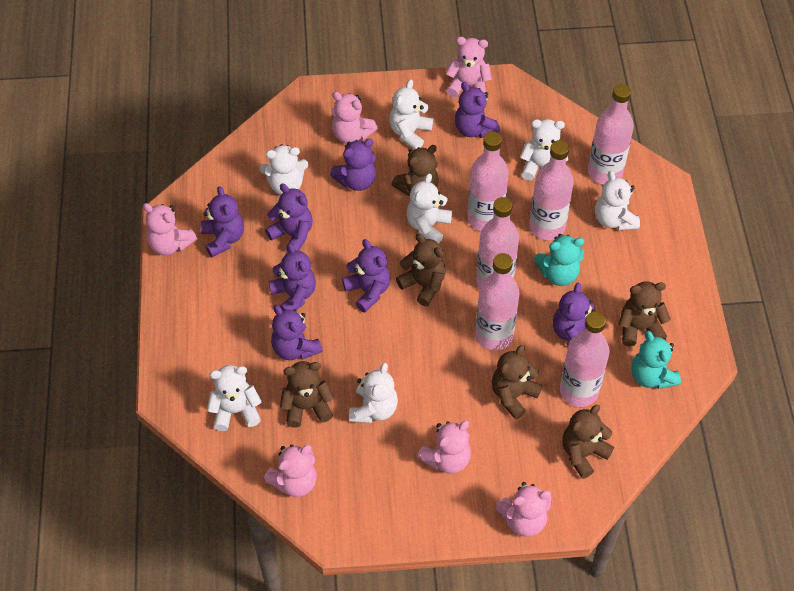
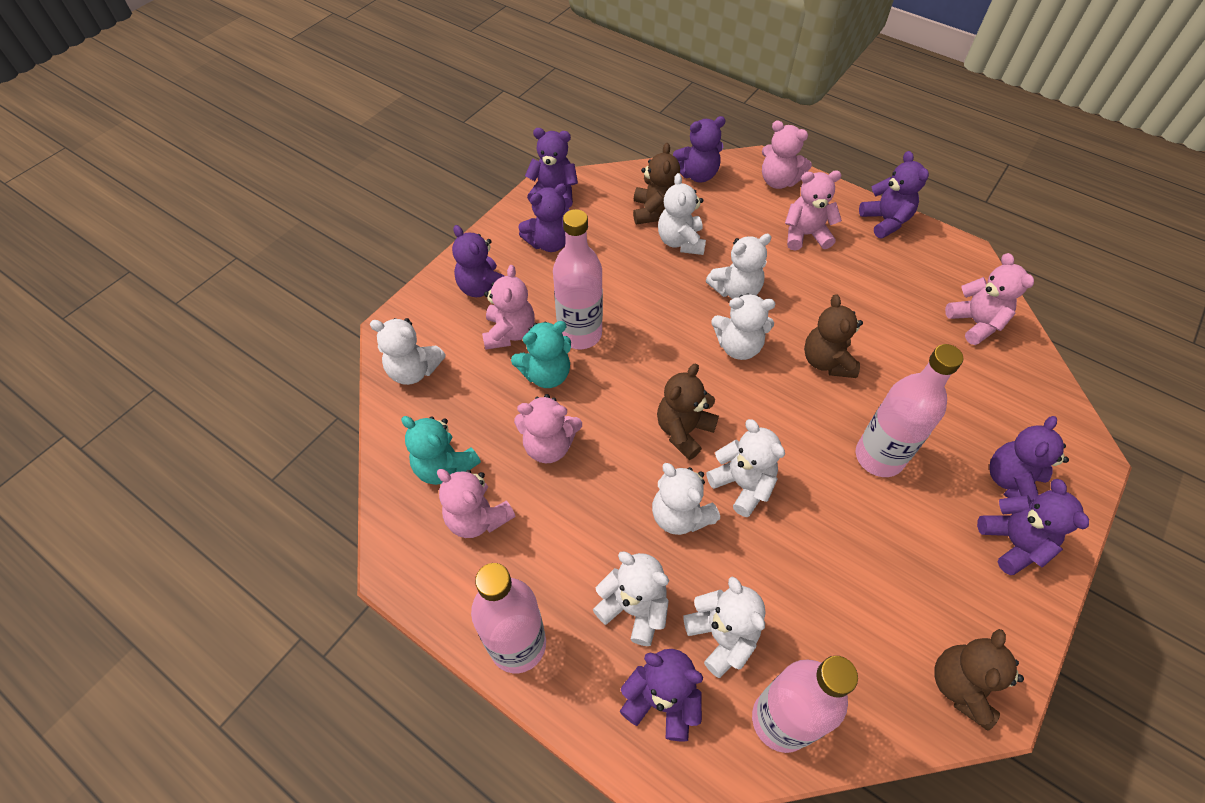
brown teddy bear: [280,361,334,428] [391,145,439,196] [396,234,446,306] [492,345,542,419] [562,405,614,479] [619,281,671,347] = 6 -> [633,143,680,225] [657,363,719,460] [804,294,863,378] [934,629,1024,731] = 4
pink bottle: [467,132,509,231] [475,253,519,350] [476,197,519,289] [529,140,574,240] [560,312,610,407] [588,84,634,185] = 6 -> [471,563,546,673] [553,209,603,349] [752,656,858,753] [856,344,964,477] = 4
white teddy bear: [207,365,262,431] [260,144,309,195] [349,363,398,423] [389,79,433,149] [407,174,452,243] [520,119,569,181] [595,171,640,231] = 7 -> [370,318,446,385] [593,551,669,646] [652,463,720,535] [658,173,706,255] [683,577,765,678] [706,234,772,299] [706,419,785,517] [711,294,775,360] = 8

